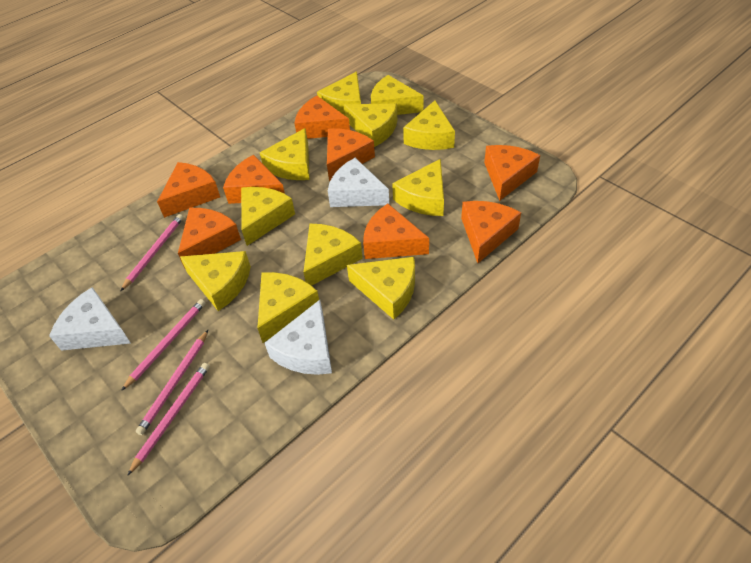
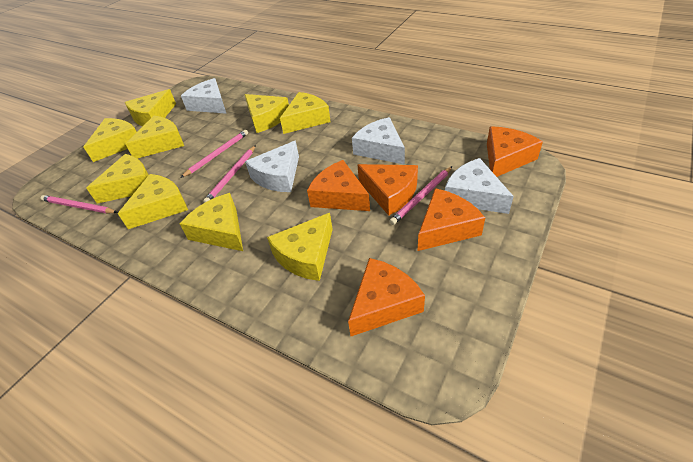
orange cheese: [157,162,220,218] [178,208,241,268] [223,155,285,204] [295,96,350,139] [327,128,375,181] [363,204,429,259] [461,201,521,263] [484,145,540,201] = 8 -> [307,160,370,211] [348,258,425,336] [357,164,418,216] [417,188,485,251] [487,126,543,177] = 5
white cheese: [49,287,131,351] [265,300,332,375] [328,158,389,207] = 3 -> [181,78,227,114] [245,141,299,192] [352,117,405,165] [445,158,514,214] = 4
yellow cheese: [180,251,251,311] [241,187,295,246] [257,272,319,343] [260,128,310,180] [303,224,363,286] [317,72,361,115] [344,103,397,147] [347,257,415,320] [371,75,424,115] [392,159,444,216] [403,101,455,150] = 11 -> [84,118,137,162] [86,154,149,204] [118,174,188,229] [125,89,176,126] [125,116,184,158] [180,193,243,251] [244,94,289,133] [267,213,333,281] [280,92,331,134] = 9

